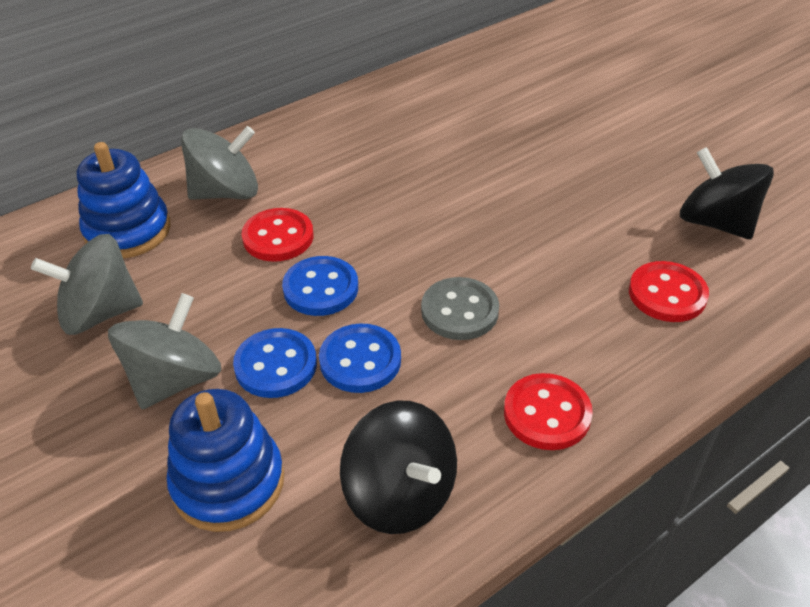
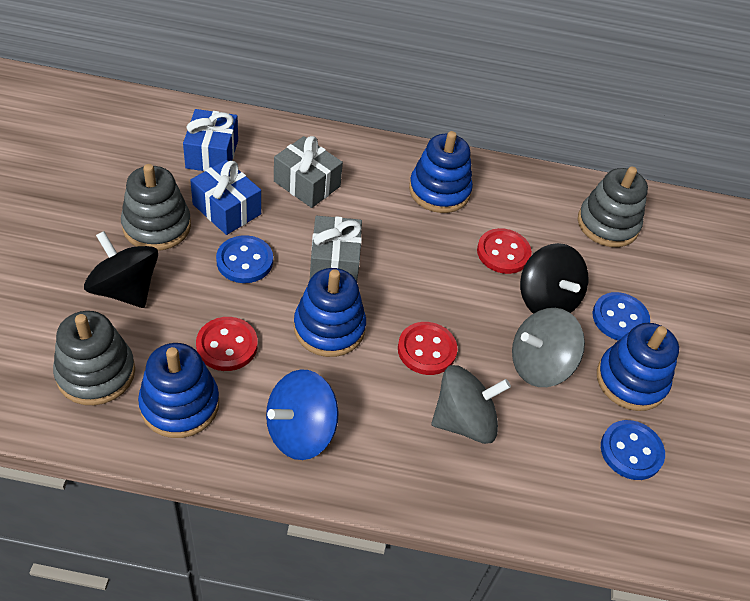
blue gift: none = 0 -> [183,109,238,172] [190,160,261,235] = 2
blue spinning top: none = 0 -> [266,369,339,460] = 1
blue stacking toy: [77,142,170,259] [167,389,284,532] = 2 -> [138,343,219,438] [294,268,366,357] [409,131,473,213] [597,323,679,411] = 4
grey button: [421,277,499,340] = 1 -> none = 0
grey gift: none = 0 -> [274,136,343,208] [310,216,362,281] = 2
grey spinning top: [31,234,143,335] [108,293,221,409] [181,126,258,200] = 3 -> [432,365,511,444] [512,308,585,387] = 2
grey stacking toy: none = 0 -> [53,311,135,405] [121,164,191,251] [578,167,648,247] = 3

